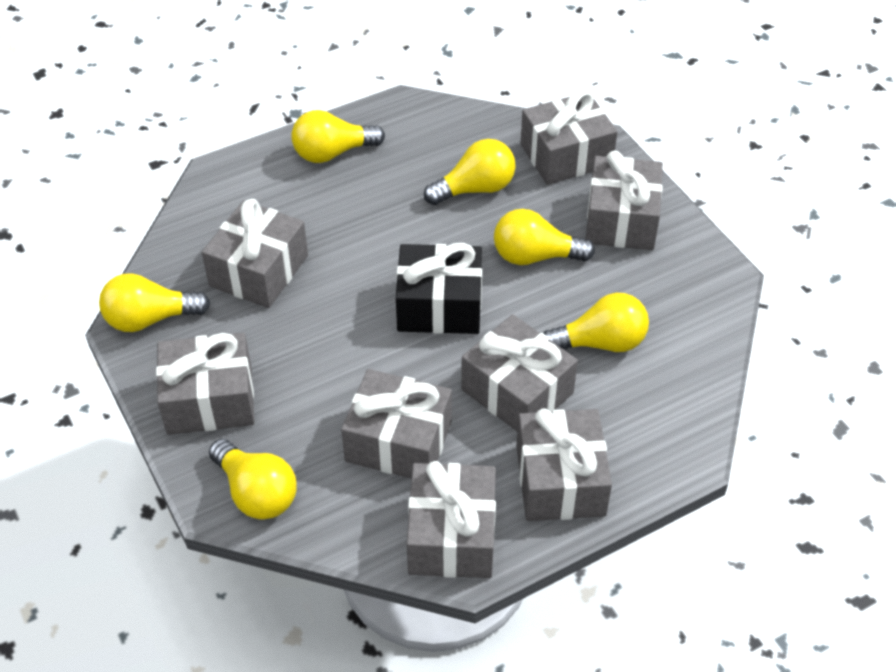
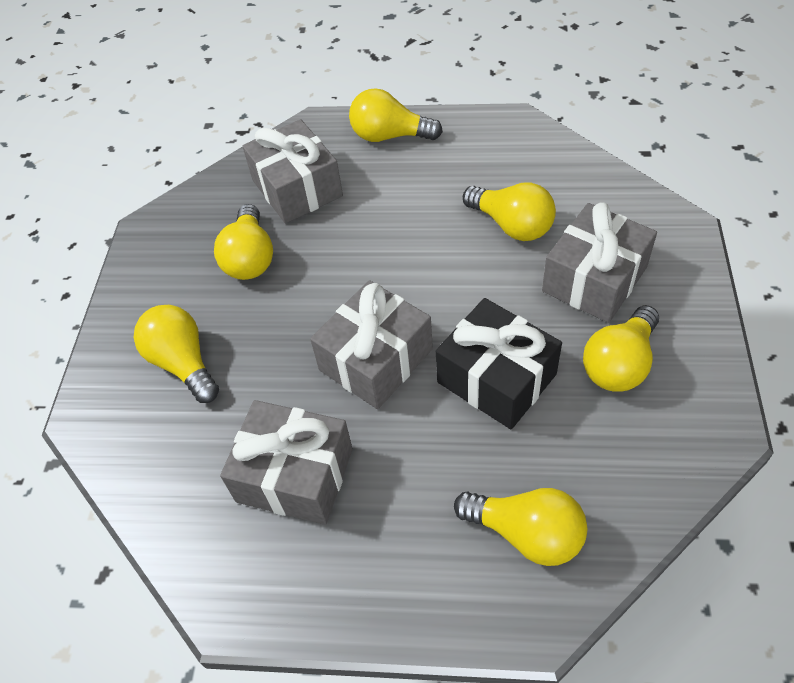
grey gift: [156,333,255,435] [202,199,308,308] [341,369,452,479] [407,461,496,578] [461,314,578,432] [517,408,612,521] [520,89,618,185] [586,151,663,250] = 8 -> [220,400,353,525] [242,119,343,224] [310,280,433,409] [542,202,657,323] = 4

